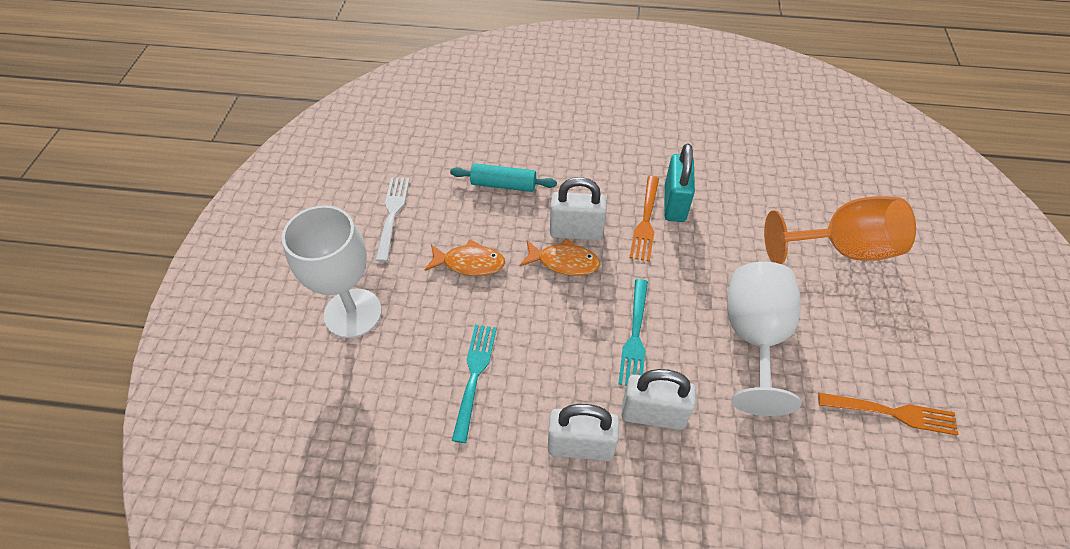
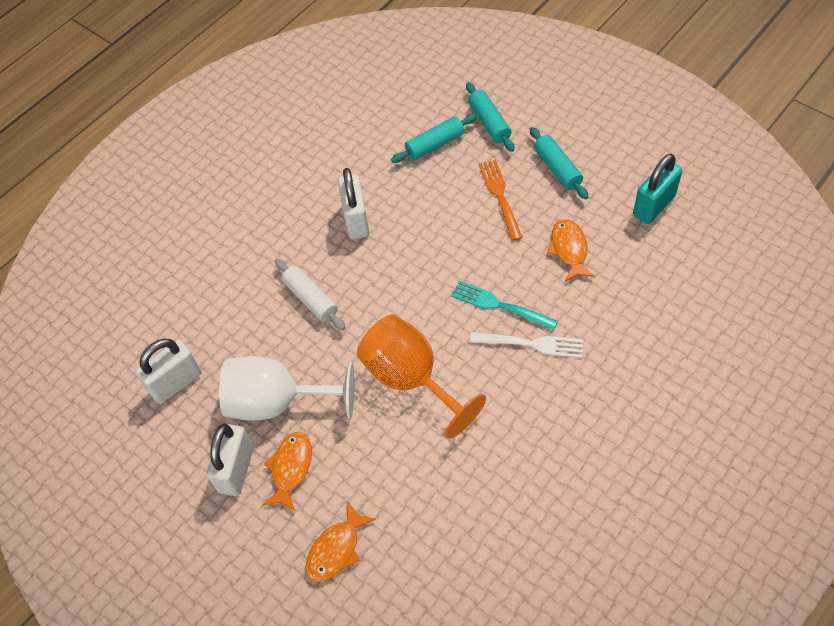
orange fish: [425,239,505,276] [520,238,600,276] = 2 -> [262,432,312,511] [306,502,376,582] [547,219,595,282] = 3
orange fork: [629,176,659,262] [818,393,959,436] = 2 -> [479,159,522,241] = 1
turquoise fork: [452,325,497,443] [618,279,648,386] = 2 -> [451,281,558,330] = 1
turquoise rolling pin: [450,163,557,192] = 1 -> [391,114,477,163] [466,82,514,152] [530,127,589,199] = 3
white goblet: [282,205,382,338] [727,262,801,416] = 2 -> [219,356,355,421] = 1
white rolling pin: none = 0 -> [275,259,346,330] = 1

